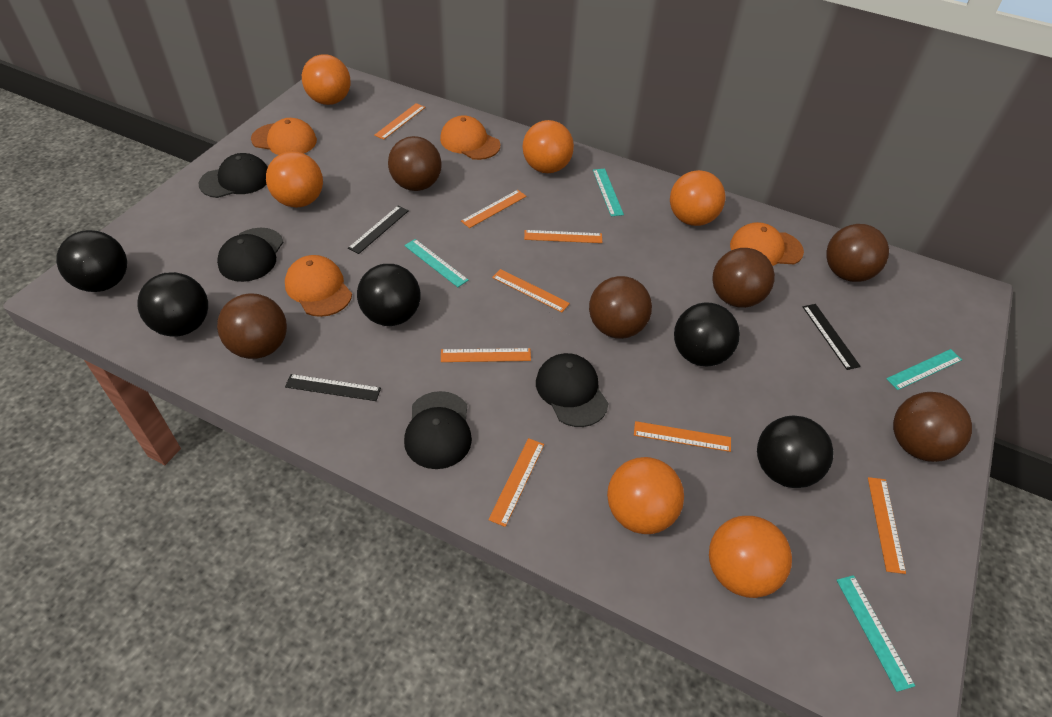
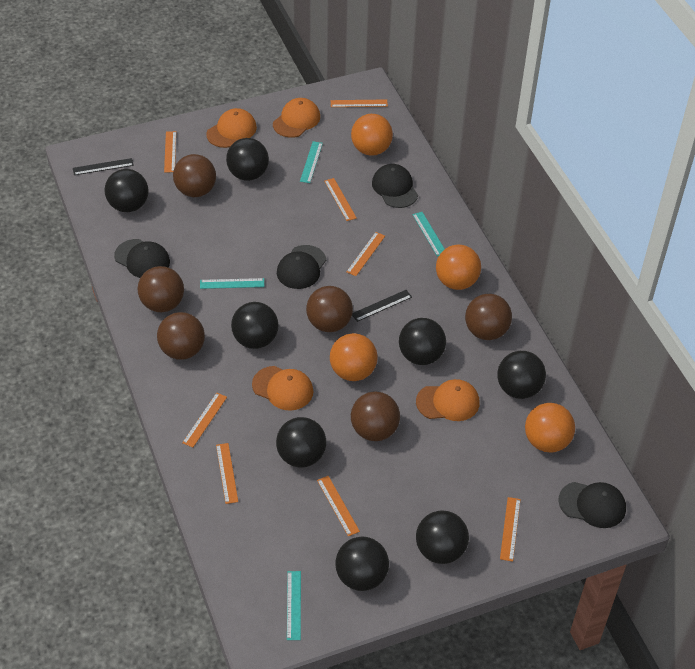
black ball: [56,230,127,292] [137,272,208,337] [357,264,421,326] [674,302,740,366] [757,415,833,488] = 5 -> [105,169,149,212] [226,138,269,181] [231,302,278,349] [276,417,326,467] [335,536,389,591] [399,318,446,365] [416,511,469,564] [497,351,546,399] = 8
black ruler: [285,374,381,401] [348,206,409,254] [803,304,861,370] = 3 -> [73,158,134,175] [352,290,412,322] = 2
orange ball: [266,151,323,208] [302,54,350,105] [523,120,574,173] [607,457,684,534] [670,170,725,226] [709,516,792,598] = 6 -> [330,333,378,381] [351,114,393,156] [436,244,481,290] [525,403,575,453] = 4

